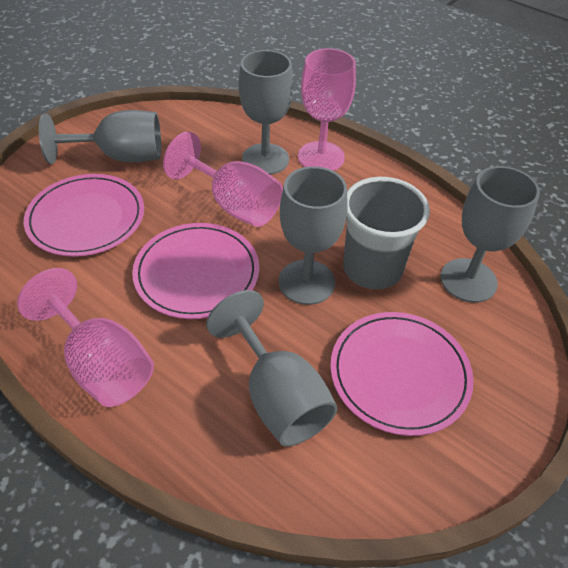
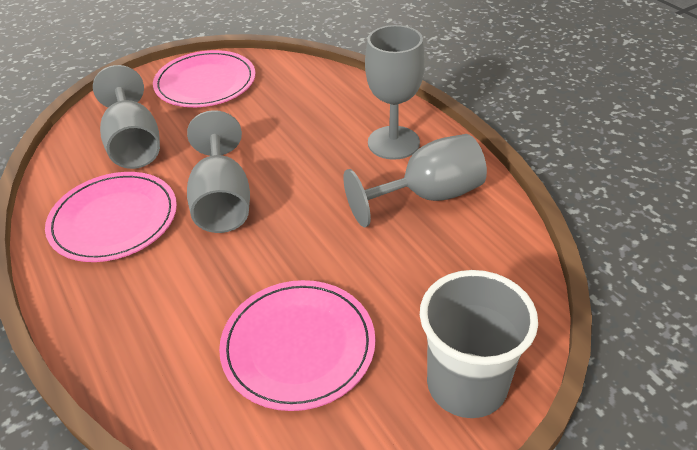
grey goblet: [39,110,161,164] [206,290,337,447] [239,50,294,175] [279,166,348,305] [441,166,540,303] = 5 -> [93,65,160,169] [187,110,250,233] [343,134,487,227] [365,25,425,160] = 4
pink goblet: [17,268,154,407] [163,132,283,227] [298,48,356,171] = 3 -> none = 0

